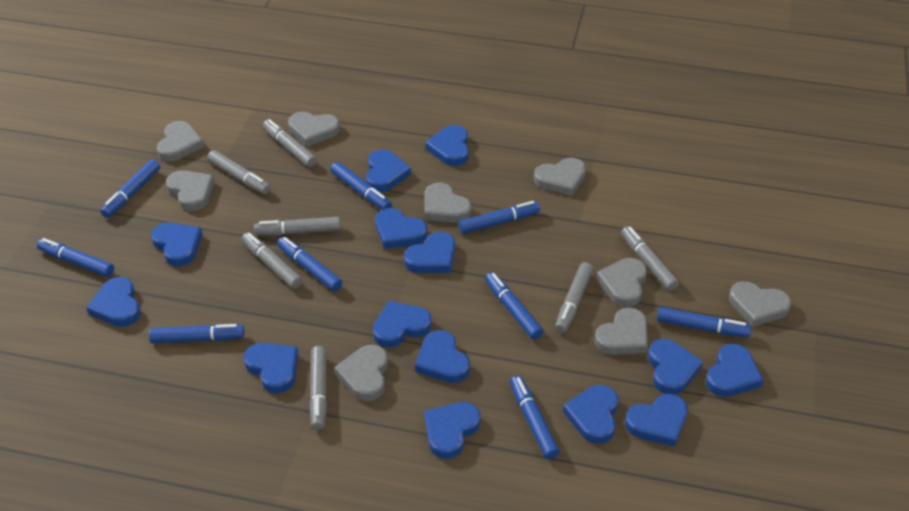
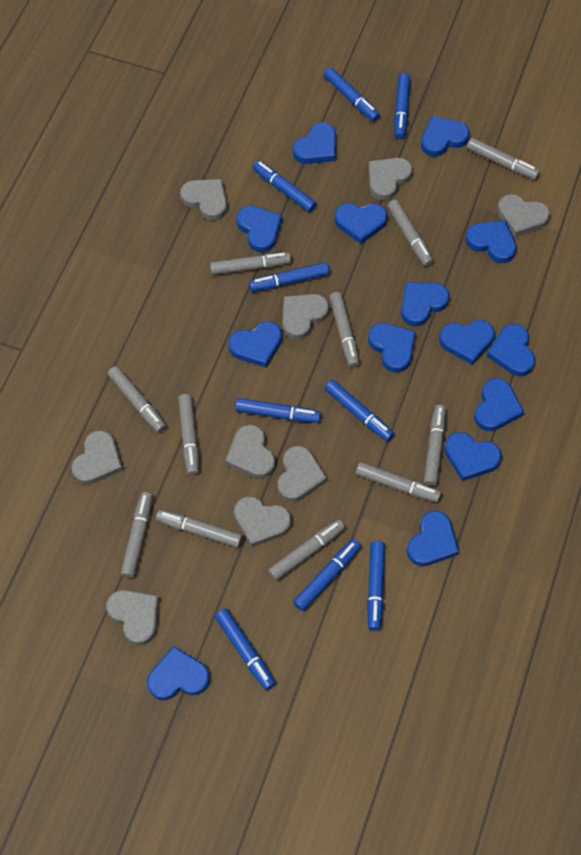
grey marker: [207,150,271,194] [242,232,302,289] [254,217,340,235] [263,119,317,167] [309,346,327,430] [555,262,593,333] [621,226,679,291] = 7 -> [108,366,166,433] [121,492,153,578] [156,510,243,548] [178,394,199,475] [210,253,291,275] [268,519,345,581] [329,292,360,367] [356,462,441,503] [387,199,433,266] [424,405,446,486] [467,138,540,180] = 11

